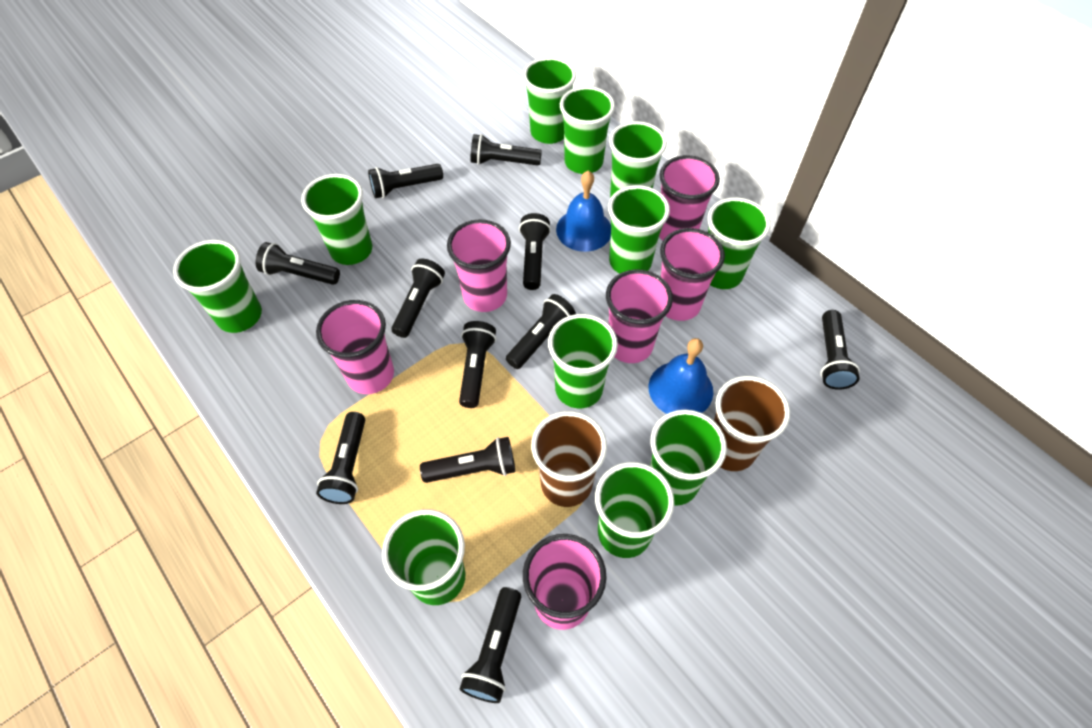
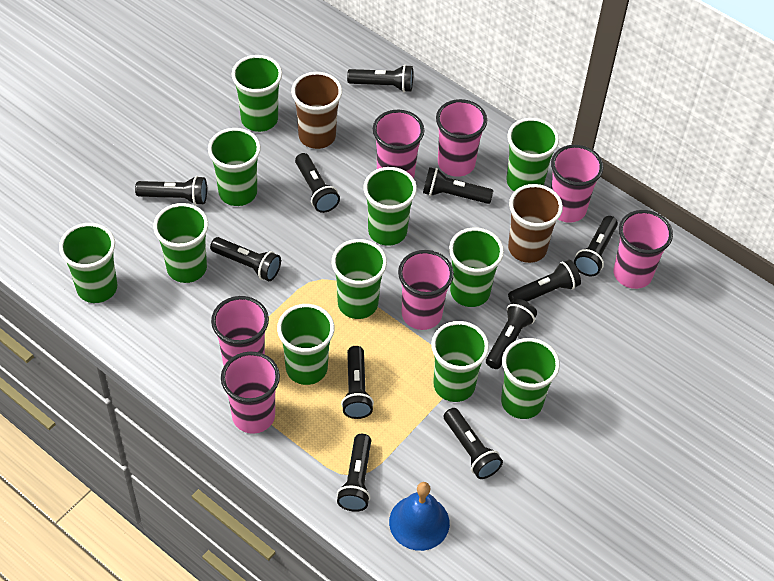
blue bell: [556,171,611,252] [649,338,713,414] = 2 -> [389,482,450,551] = 1
pink cup: [316,300,394,394] [447,219,511,312] [523,534,607,630] [606,269,673,363] [659,155,720,240] [660,228,725,321] = 6 -> [211,296,269,365] [221,351,280,434] [373,110,424,178] [398,250,454,330] [436,99,487,177] [551,145,604,223] [613,210,673,289] = 7

